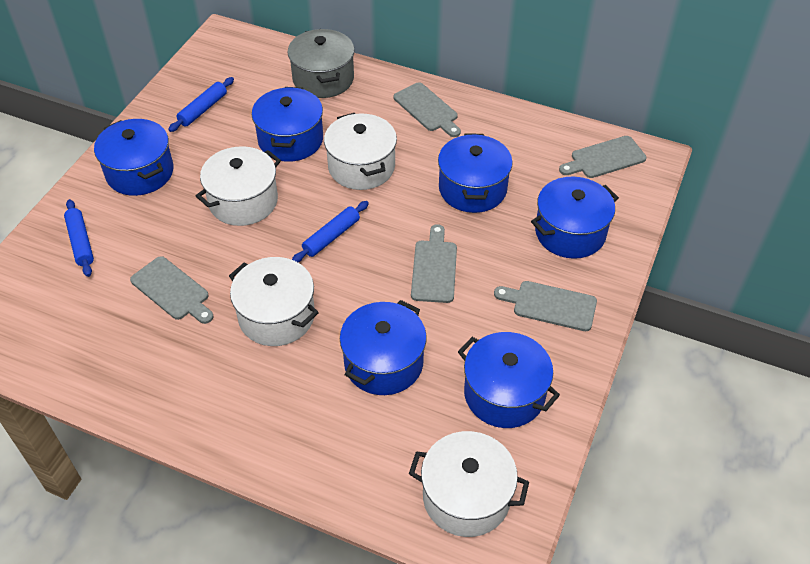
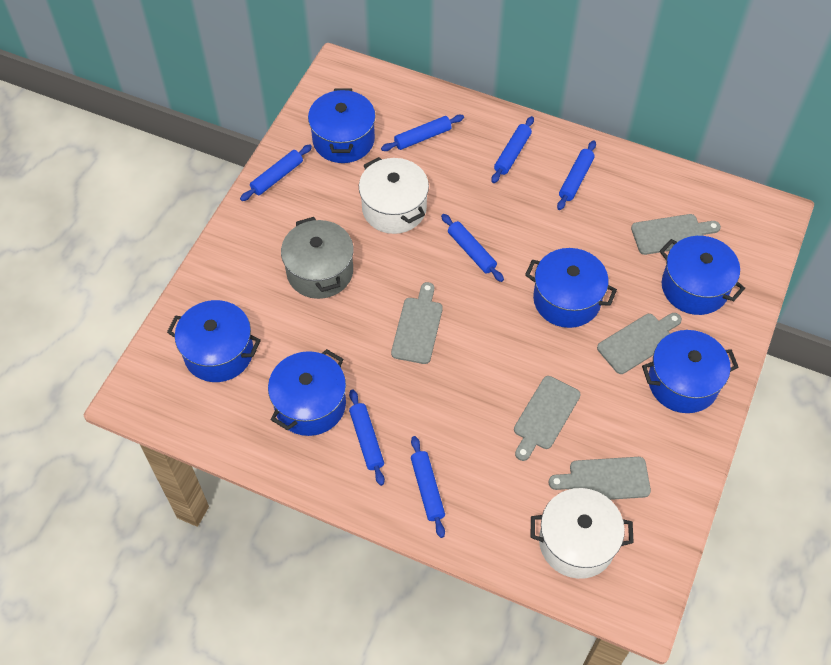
blue rolling pin: [64,199,94,277] [168,77,234,132] [292,201,369,263] = 3 -> [240,144,312,201] [349,389,385,486] [381,115,464,151] [411,436,445,538] [441,214,504,282] [491,116,534,183] [557,140,596,210] = 7
white pot: [196,146,281,226] [229,257,319,346] [324,113,397,190] [409,431,529,537] = 4 -> [359,157,429,234] [531,488,634,579] = 2

